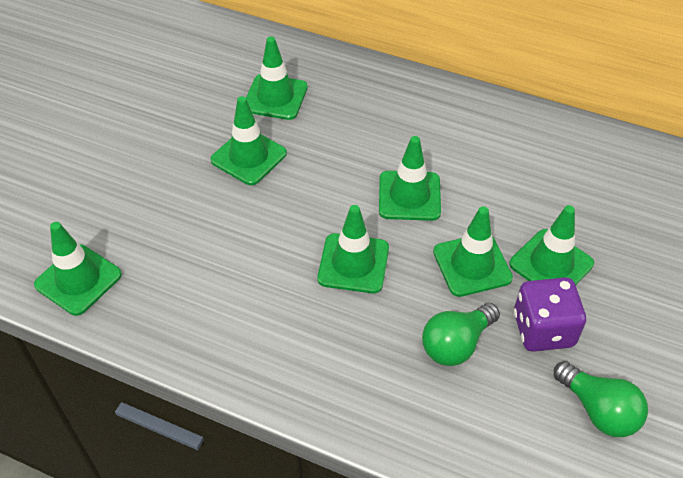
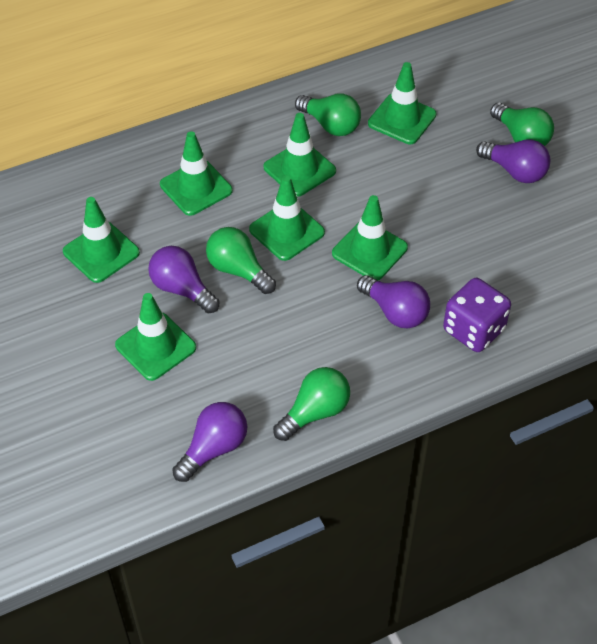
green light bulb: [422,303,500,366] [554,361,648,437] = 2 -> [206,227,276,294] [273,367,350,441] [295,94,361,136] [490,103,554,146] = 4
purple light bulb: none = 0 -> [148,246,219,313] [172,402,247,482] [357,275,430,328] [476,139,550,183] = 4

